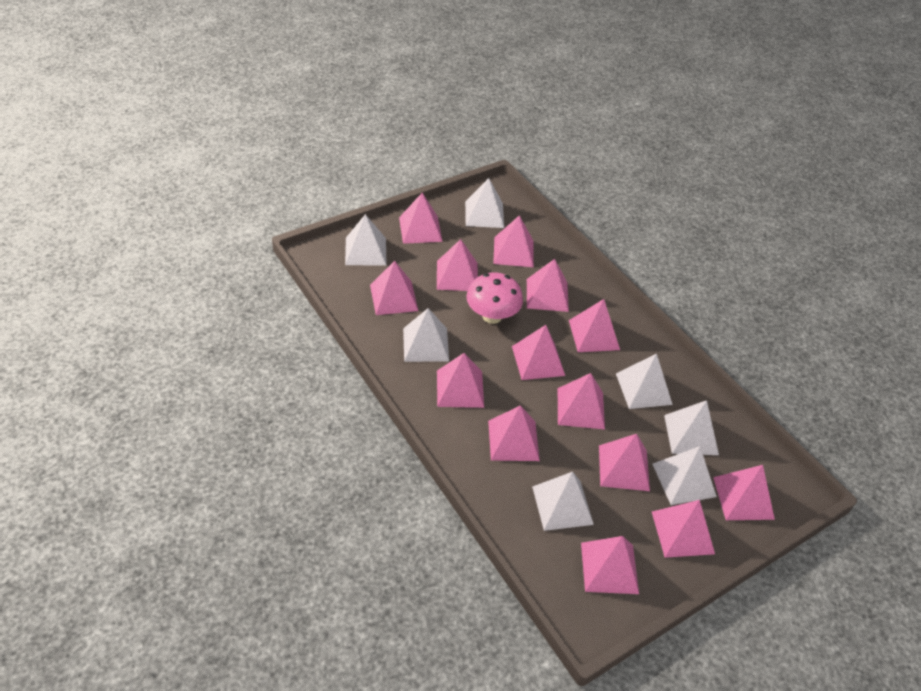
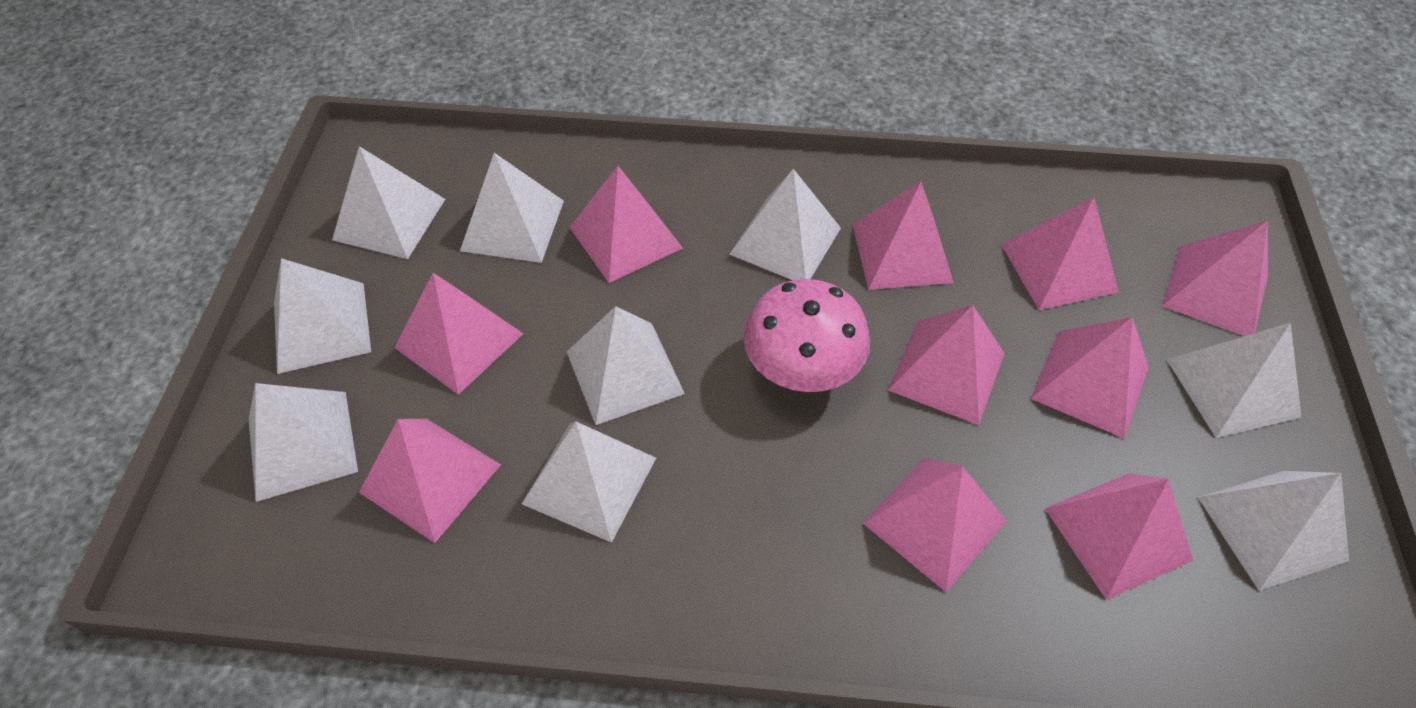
pink pyramid: [370,261,418,315] [399,193,443,244] [437,239,478,291] [437,353,484,408] [488,405,540,461] [493,215,534,267] [512,325,565,380] [527,259,569,312] [558,373,605,429] [569,299,620,352] [581,536,639,594] [599,434,650,491] [652,500,715,558] [713,465,775,520] = 14 -> [359,419,501,543] [394,273,523,395] [569,166,683,283] [852,181,954,290] [863,457,1007,592] [888,305,1005,425] [1002,197,1119,310] [1031,317,1149,439] [1045,473,1193,600] [1162,221,1268,336] = 10
white pyramid: [345,214,386,265] [403,308,449,362] [465,178,504,228] [532,472,594,531] [616,353,673,409] [653,446,717,505] [664,400,719,455] = 7 -> [249,383,358,502] [274,258,371,374] [332,146,445,259] [460,153,564,263] [522,421,656,543] [567,306,685,425] [729,169,841,280] [1167,323,1302,438] [1198,471,1349,591] = 9

